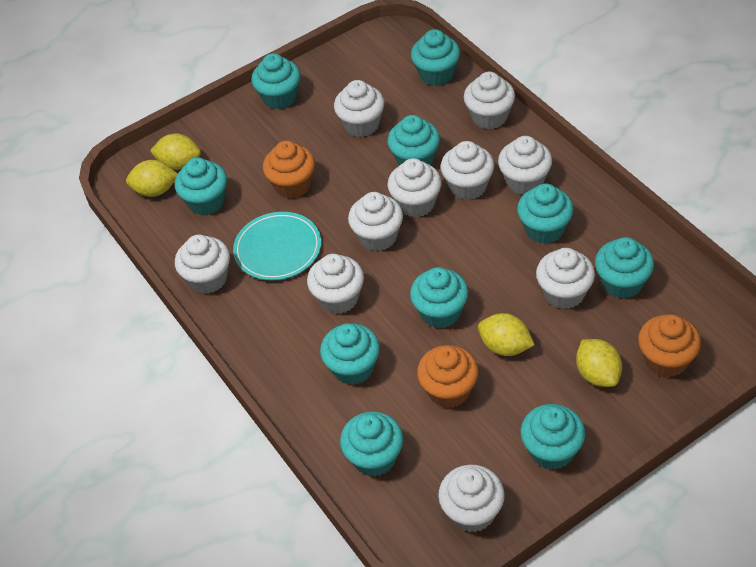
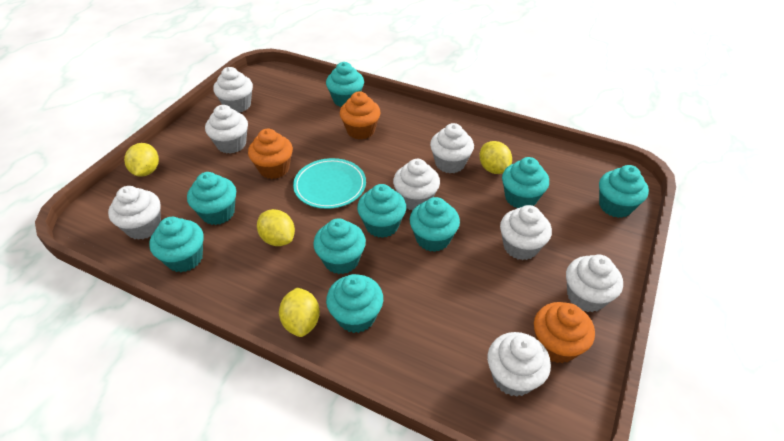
turquoise cupcake: [175,158,227,215] [251,53,301,109] [320,323,380,385] [340,411,403,477] [388,115,440,166] [410,267,469,329] [411,29,460,86] [517,183,574,244] [521,404,585,470] [595,237,654,299] = 10 -> [149,217,203,272] [187,172,236,225] [313,218,366,274] [326,62,364,107] [326,274,383,333] [357,184,406,238] [410,197,460,252] [502,157,549,208] [599,165,649,218] = 9
white cupcake: [175,235,230,294] [307,254,364,314] [334,80,385,137] [348,192,403,251] [388,158,442,217] [438,465,505,532] [441,141,494,200] [464,72,515,130] [498,136,552,195] [536,248,595,309] = 10 -> [108,186,161,240] [205,105,248,154] [213,67,253,113] [393,159,440,211] [430,123,474,173] [488,332,551,397] [500,205,552,260] [566,255,623,312] = 8

